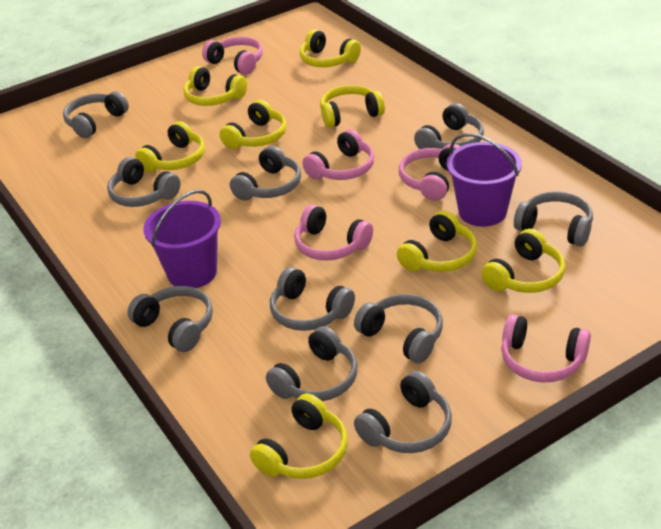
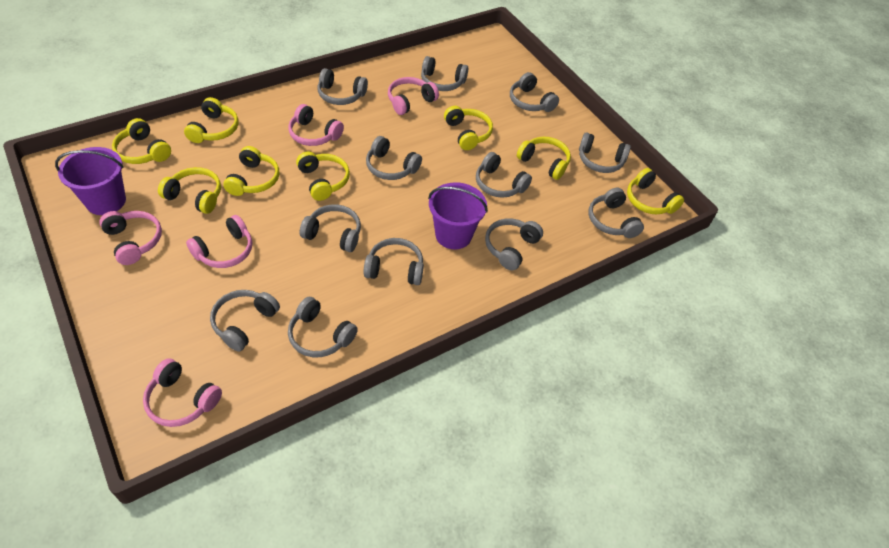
grey headphones: [63,91,129,138] [107,157,181,207] [127,286,213,352] [230,146,301,201] [266,326,357,401] [270,267,355,331] [354,294,443,363] [354,371,452,453] [414,103,484,149] [514,192,593,247] = 10 -> [210,290,280,352] [288,297,358,357] [300,204,361,252] [318,68,368,105] [363,238,424,285] [366,136,422,180] [421,56,468,91] [476,152,532,198] [485,218,543,270] [510,72,559,112] [579,132,631,173] [588,188,644,238] = 12

